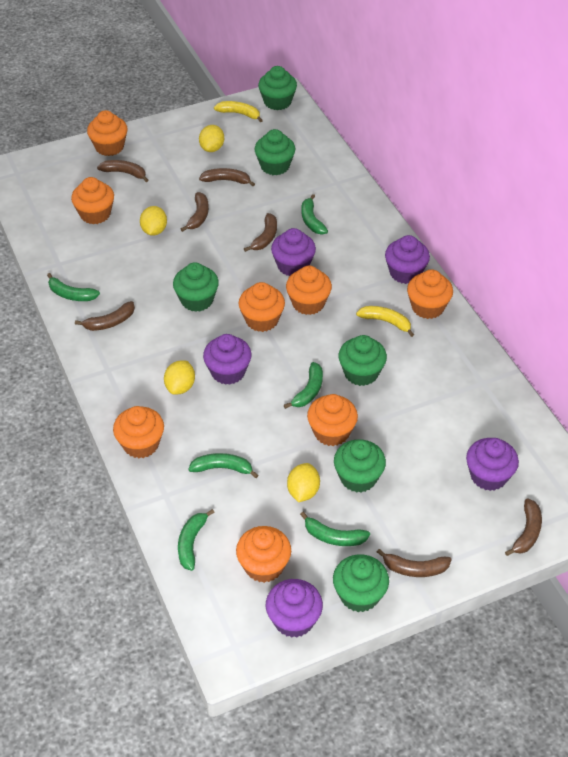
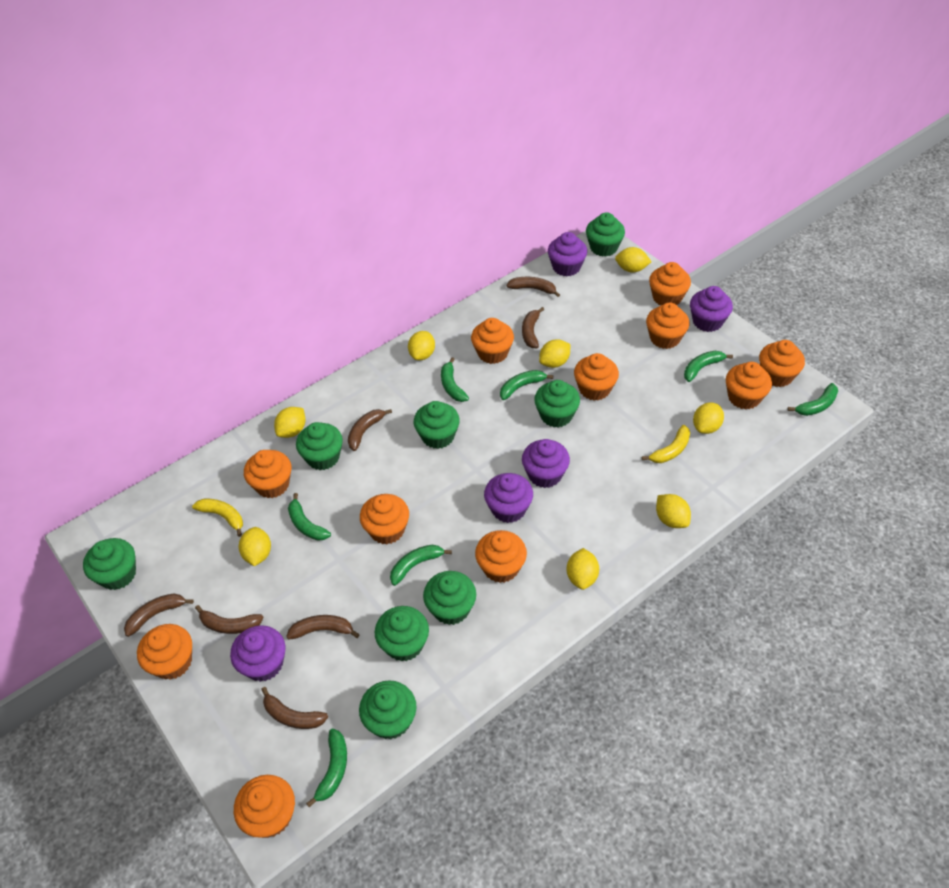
green banana: [47,273,100,301] [178,509,215,571] [188,453,258,478] [284,362,323,409] [300,512,370,546] [301,194,328,235] = 6 -> [288,493,331,541] [306,728,347,807] [390,545,452,586] [441,357,469,402] [500,370,553,400] [684,351,733,382] [787,383,838,416] = 7
green cupcake: [173,262,219,312] [255,129,295,175] [258,66,297,110] [333,554,389,612] [334,439,386,493] [338,335,387,386] = 6 -> [83,538,136,590] [296,422,343,470] [359,680,417,740] [375,606,429,661] [414,401,460,449] [423,571,476,625] [534,380,580,427] [586,212,625,257] = 8
orange cupcake: [71,177,114,224] [87,110,127,156] [113,406,164,458] [236,526,291,583] [238,282,285,332] [286,266,332,315] [307,394,358,446] [407,270,453,319] = 8 -> [137,624,192,680] [234,775,295,838] [244,450,291,498] [360,494,409,544] [471,318,514,364] [475,530,527,583] [574,353,619,401] [646,303,689,349] [649,262,691,305] [726,362,772,410] [759,340,805,387] = 11
yellow lemon: [140,206,167,236] [164,360,195,395] [199,125,224,152] [287,463,320,502] = 4 -> [239,527,271,566] [274,407,305,438] [408,331,435,360] [539,339,571,368] [566,548,599,590] [615,247,651,272] [656,494,691,528] [693,402,724,434] = 8

